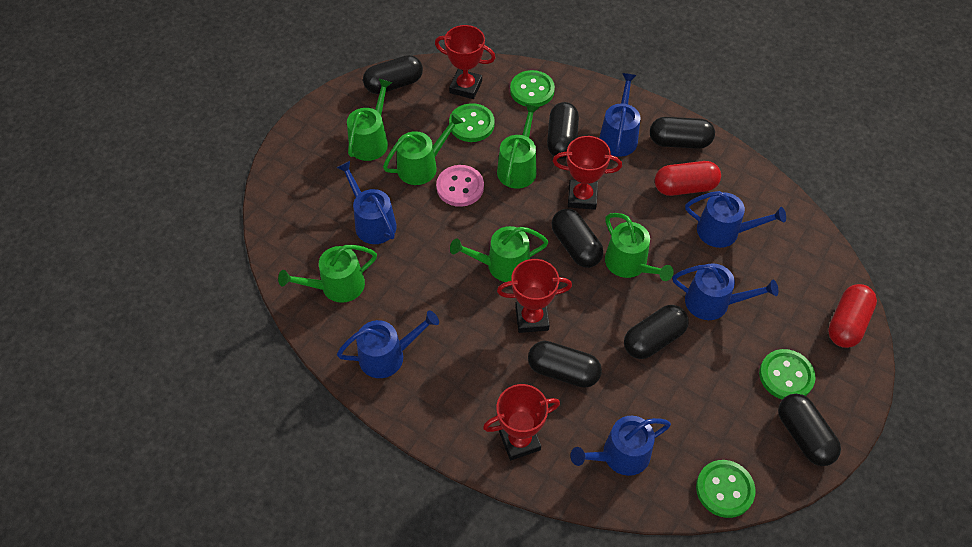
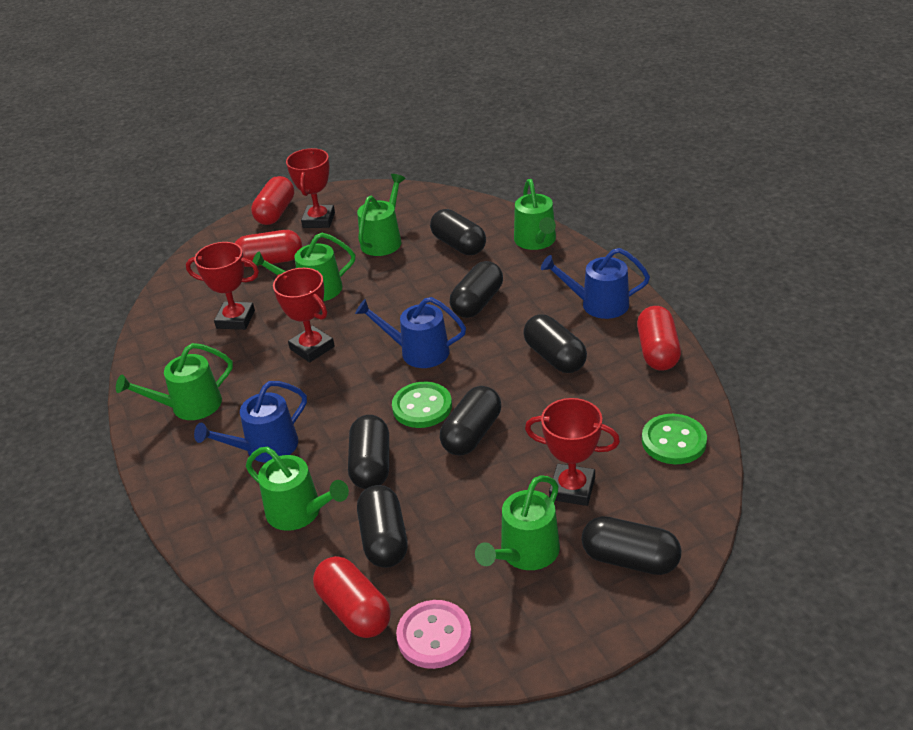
blue watering can: [337,161,397,244] [337,310,439,378] [570,416,671,476] [599,73,640,157] [673,263,778,320] [685,191,786,248] = 6 -> [194,381,307,463] [355,297,466,368] [541,248,650,319] = 3
green button: [449,103,495,142] [510,70,555,107] [696,460,756,518] [759,349,816,400] = 4 -> [392,382,452,428] [642,414,707,464] = 2
red capsule: [655,161,721,196] [828,284,877,348] = 2 -> [235,230,302,267] [251,176,294,225] [313,556,391,638] [637,306,681,371] = 4

